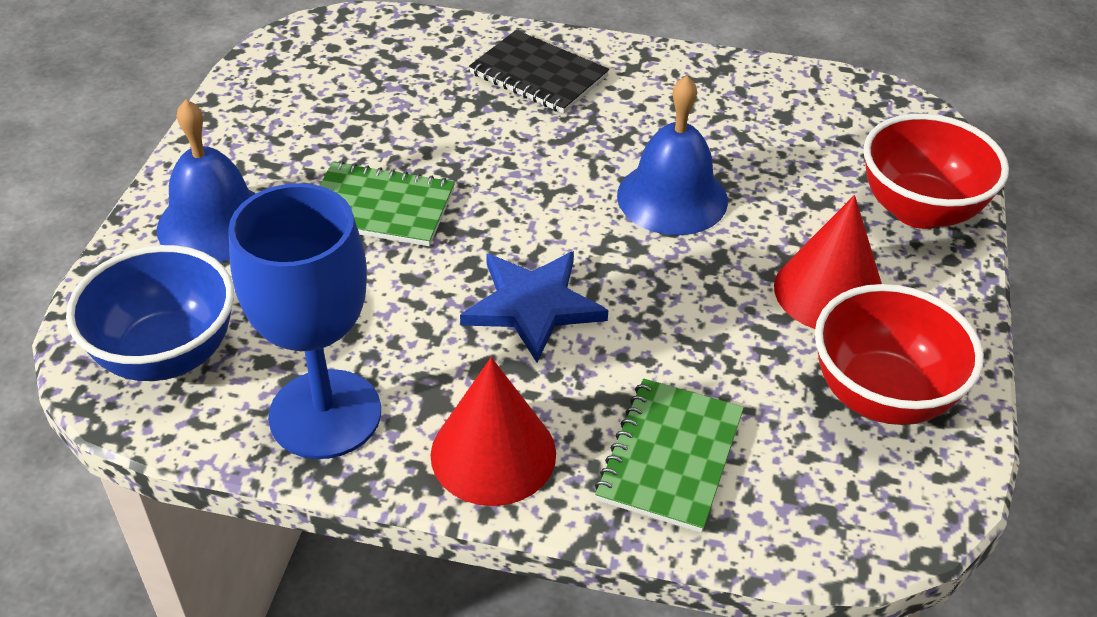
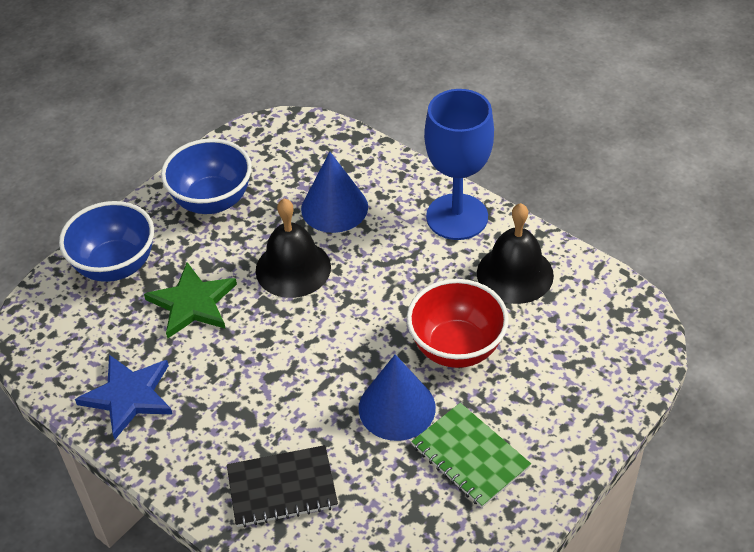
black bell: none = 0 -> [256,198,331,298] [477,203,554,304] = 2
blue bell: [157,99,256,262] [617,76,728,235] = 2 -> none = 0
blue bowl: [66,245,234,381] = 1 -> [59,201,154,282] [161,138,252,214] = 2
blue cone: none = 0 -> [301,152,368,233] [359,354,436,441] = 2
green notebook: [319,161,455,246] [595,378,744,533] = 2 -> [411,403,531,508] = 1
green star: none = 0 -> [144,262,237,339] = 1
red bowl: [815,284,984,425] [864,113,1009,229] = 2 -> [407,279,509,368] = 1
red cone: [431,357,556,506] [774,195,882,329] = 2 -> none = 0

